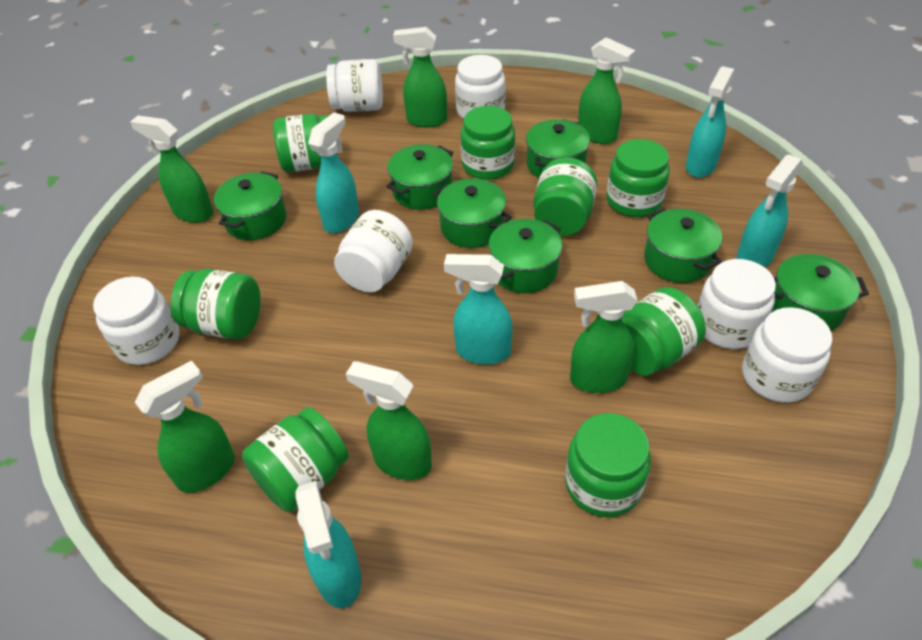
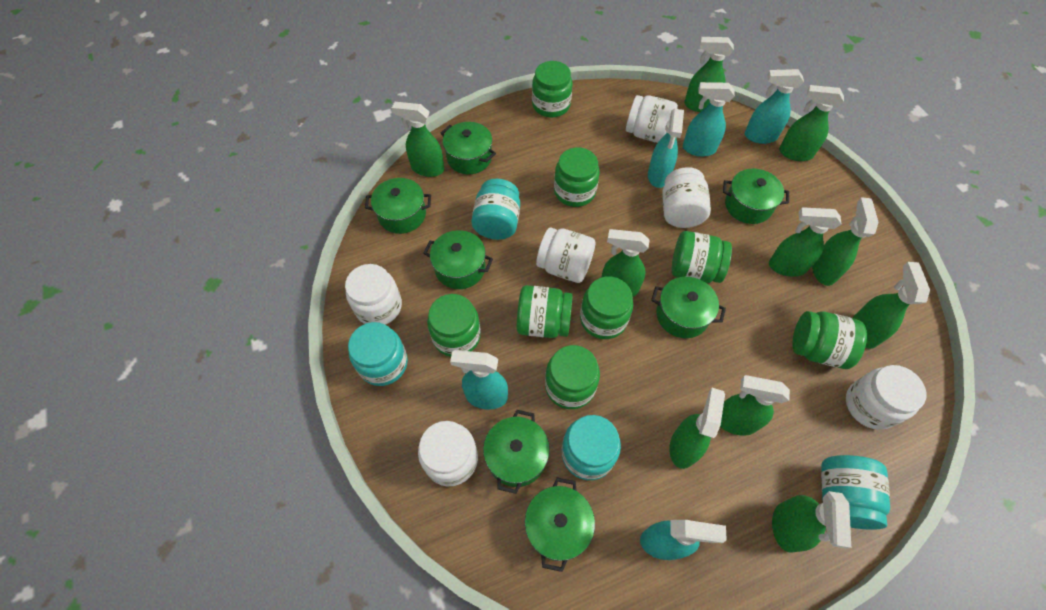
green spray bottle: [130,115,214,223] [135,361,235,493] [346,361,432,480] [393,27,447,127] [570,281,638,393] [578,37,635,144] = 6 -> [392,102,444,177] [601,229,649,297] [669,388,725,469] [684,37,734,112] [720,375,790,436] [769,207,841,277] [772,491,851,553] [779,85,844,161] [812,197,879,286] [853,262,930,349] = 10
turquoise jar: none = 0 -> [348,322,408,386] [471,179,520,240] [561,415,621,480] [821,455,890,530] = 4

